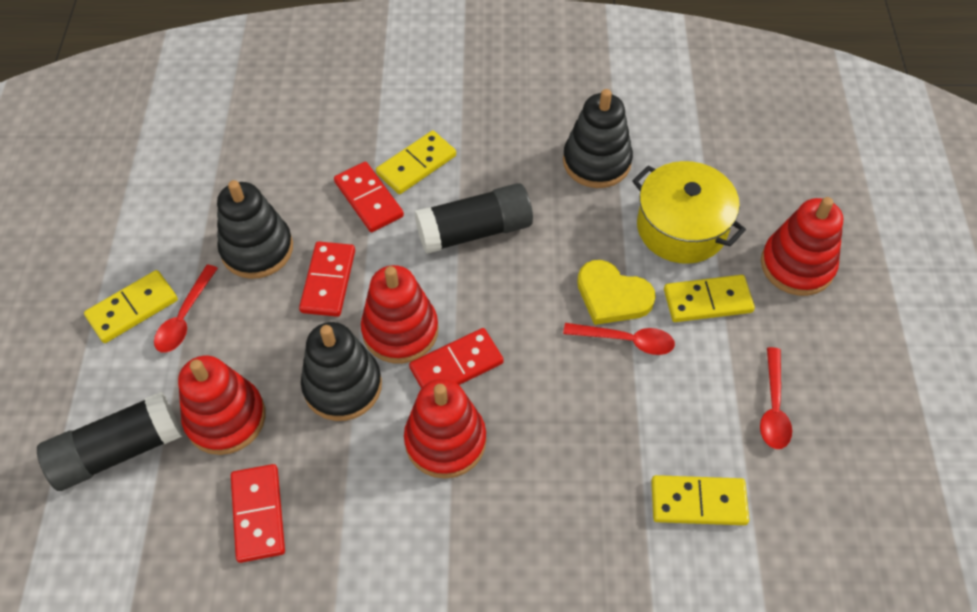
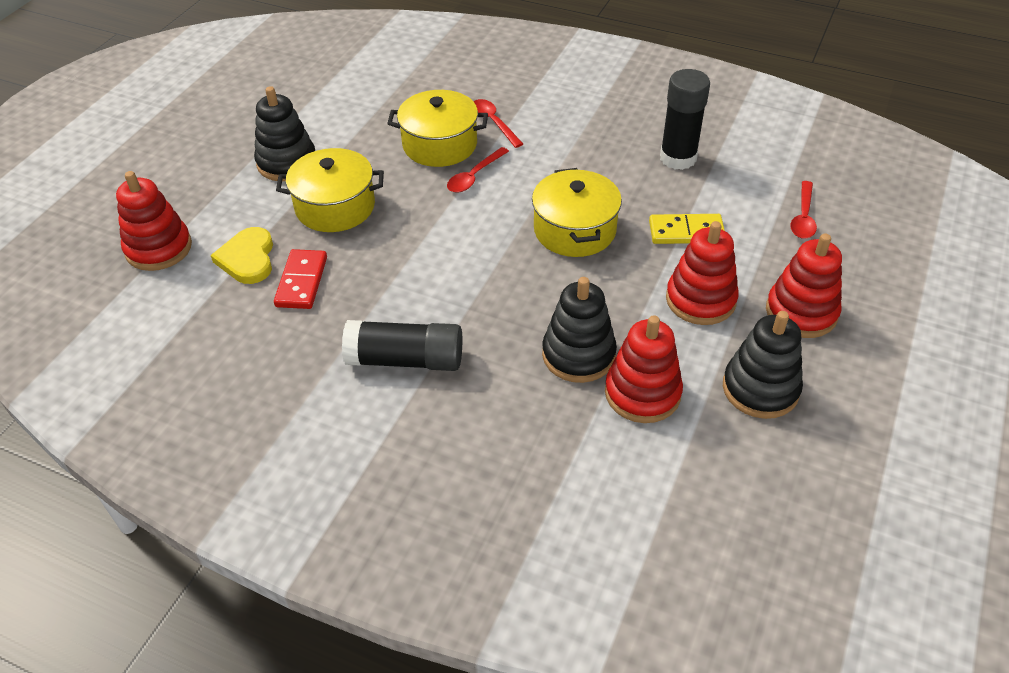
red domino: [231,464,285,563] [299,241,355,317] [334,162,404,232] [409,328,504,389] = 4 -> [274,249,327,309] = 1
yellow domino: [84,270,178,343] [376,131,456,194] [651,475,749,525] [664,275,755,322] = 4 -> [649,214,725,244] = 1
yellow pot: [632,161,746,264] = 1 -> [276,148,384,232] [387,90,488,167] [532,168,622,257] = 3

